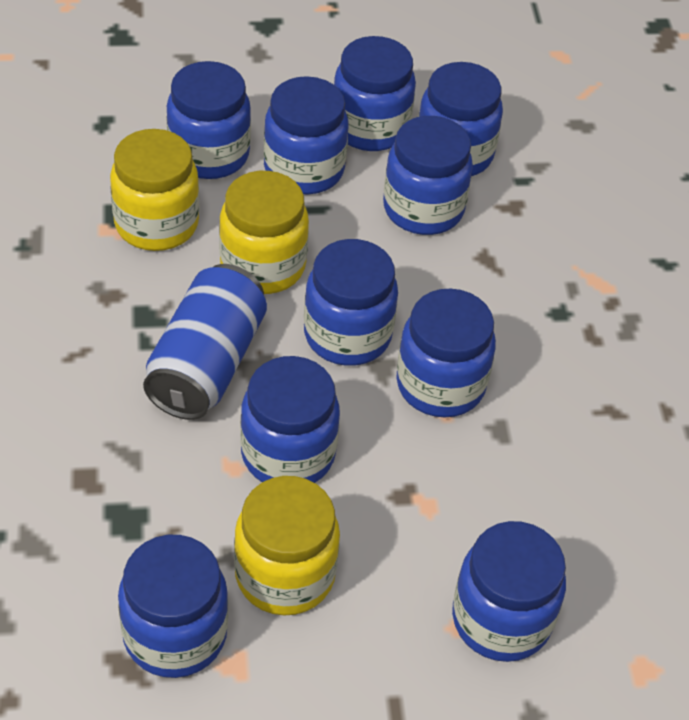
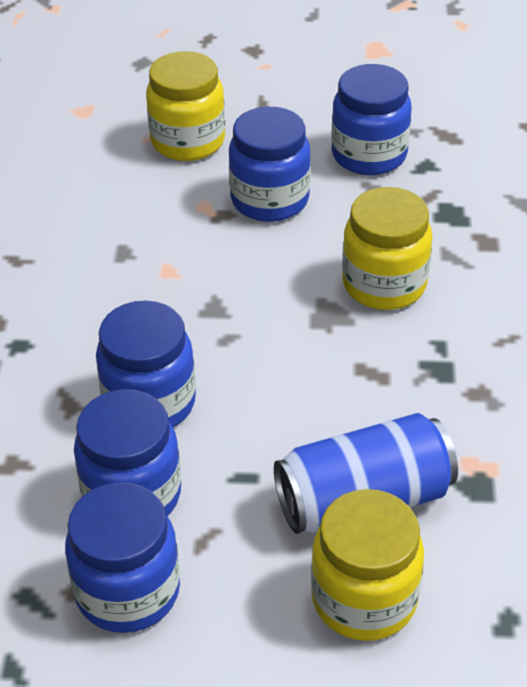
blue jar: [118,535,228,678] [166,61,251,179] [240,356,340,483] [264,76,348,194] [304,239,398,366] [334,36,416,151] [383,116,473,235] [396,288,496,417] [419,62,503,176] [452,521,566,662] = 10 -> [65,482,180,633] [74,389,181,516] [96,301,196,427] [229,107,311,222] [331,64,411,175] = 5

